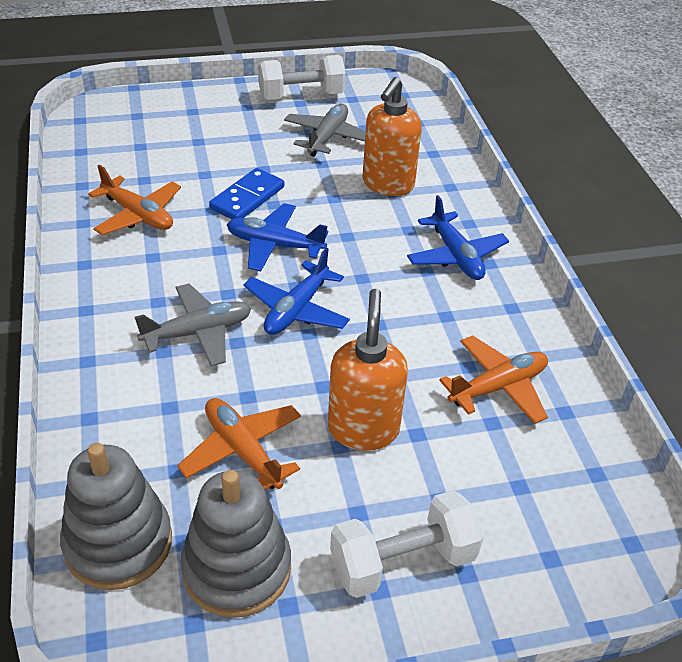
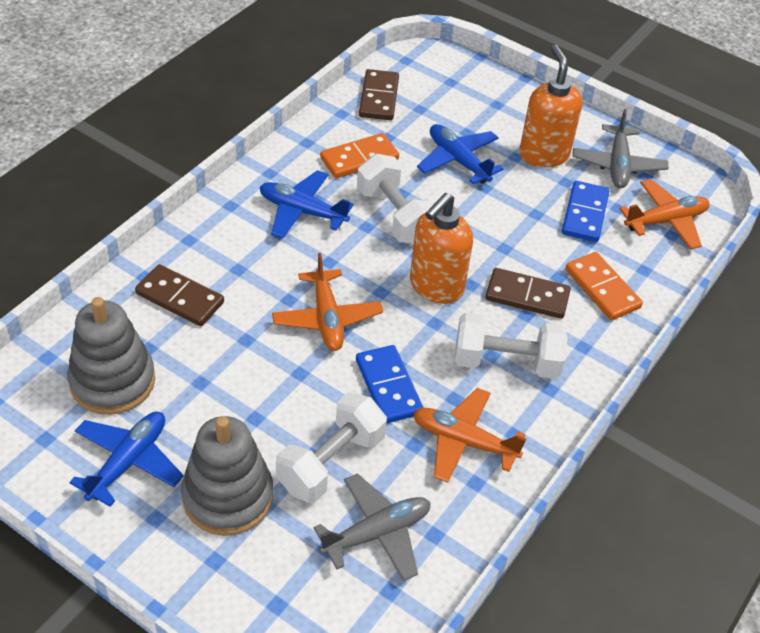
blue domino: [209,168,284,219] = 1 -> [356,345,424,424] [562,181,609,242] = 2
brown domino: none = 0 -> [135,264,224,326] [359,69,399,120] [485,268,571,319] = 3
orange domino: none = 0 -> [320,133,399,178] [565,252,643,320] = 2
white dumbbell: [258,55,346,100] [330,490,484,598] = 2 -> [276,392,387,503] [357,154,434,244] [455,313,567,379] = 3

